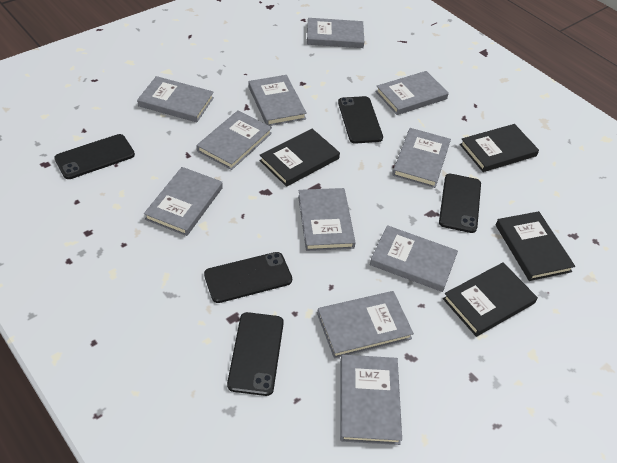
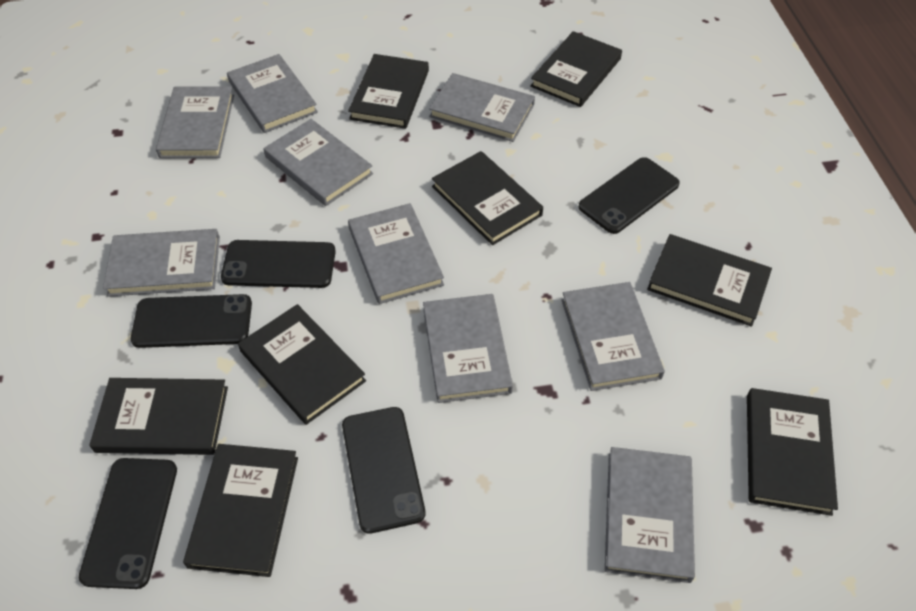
black book: [260,129,340,187] [443,262,538,337] [460,124,539,172] [496,211,575,281] = 4 -> [89,378,228,455] [183,444,298,577] [238,304,366,425] [348,54,429,129] [432,151,543,245] [530,31,622,107] [647,234,772,327] [747,388,838,516] = 8
grey book: [137,76,214,122] [144,167,223,236] [197,110,272,170] [248,75,307,126] [298,188,356,251] [307,18,364,48] [317,291,414,359] [340,355,402,445] [370,225,458,292] [376,71,449,115] [392,128,451,188] = 11 -> [103,229,220,297] [156,86,234,158] [227,54,318,133] [263,119,373,206] [348,203,444,304] [423,294,513,403] [429,73,535,142] [561,282,665,391] [605,447,695,583] = 9

